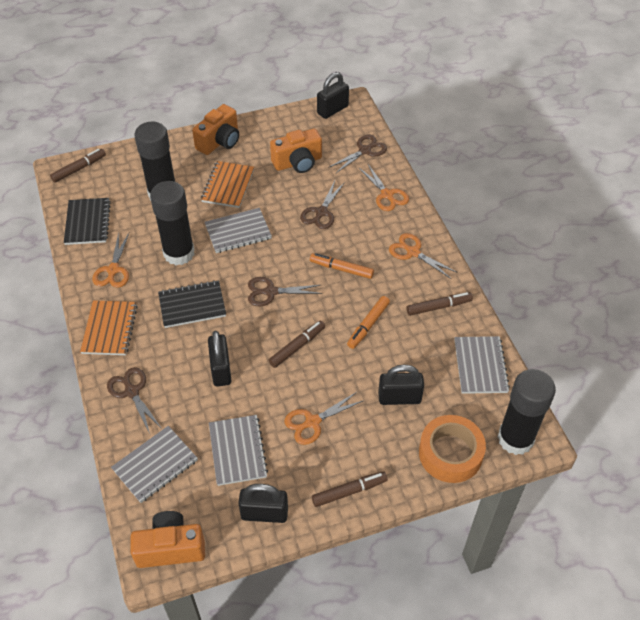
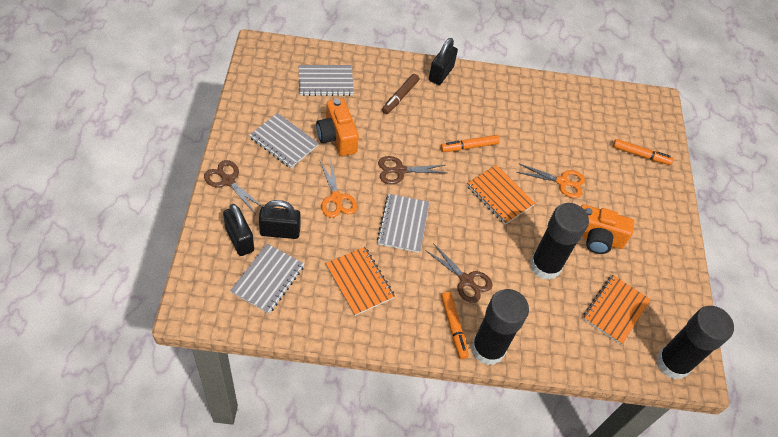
black notebook: [64,198,111,245] [158,280,226,328] = 2 -> none = 0
black padlock: [208,331,231,387] [238,484,288,523] [317,72,349,119] [378,365,424,405] = 4 -> [223,204,254,256] [259,200,300,239] [429,38,458,85] = 3
brown marker: [50,149,106,183] [268,320,325,368] [312,471,388,507] [406,292,473,316] = 4 -> [382,74,419,114] = 1
brown scissors: [107,367,162,434] [248,277,322,306] [300,181,345,229] [328,135,387,174] = 4 -> [204,160,263,213] [378,156,446,184] [425,243,492,303] = 3
orange camera: [130,511,205,568] [192,104,239,155] [270,128,322,173] = 3 -> [316,98,359,156] [581,205,634,254] = 2
orange marker: [310,253,374,279] [347,296,390,349] = 2 -> [440,135,500,152] [441,292,469,359] [613,139,673,165] = 3
orange notebook: [80,300,138,355] [201,161,254,208] = 2 -> [326,247,395,316] [467,165,535,224] [583,275,651,345] = 3
orange scissors: [92,232,130,288] [284,392,363,445] [359,163,409,211] [389,233,458,279] = 4 -> [320,158,357,218] [516,164,585,198] = 2
orange tape: [419,415,486,483] = 1 -> none = 0

